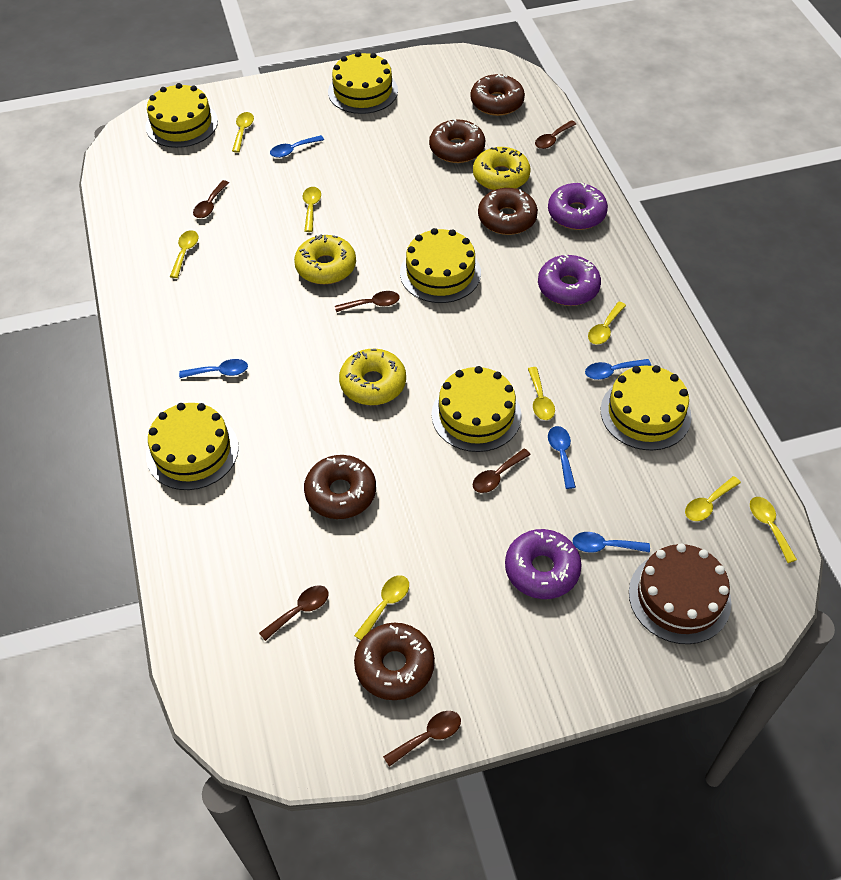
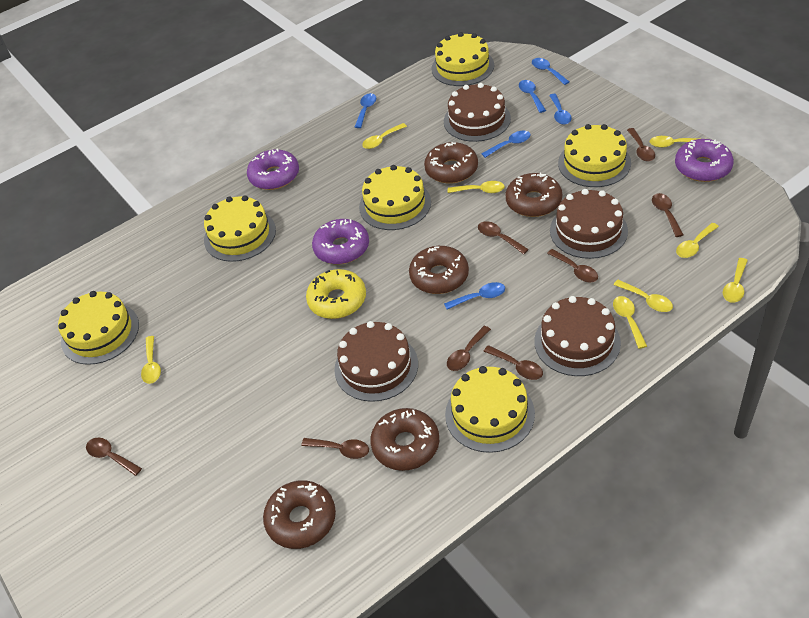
blue spoon: [179,359,248,378] [270,135,324,158] [548,426,576,489] [573,532,650,553] [585,359,651,380] = 5 -> [355,93,376,128] [444,282,505,309] [482,131,530,158] [519,80,546,113] [532,58,569,85] [549,94,572,125] = 6
brown cake: [629,544,731,644] = 1 -> [334,321,418,402] [444,83,511,142] [534,296,621,376] [550,189,628,259] = 4
brown spoon: [193,180,229,218] [259,585,329,641] [335,291,400,312] [383,711,461,767] [473,449,531,493] [535,120,576,149] = 6 -> [86,437,142,476] [301,438,369,459] [447,326,491,371] [478,221,529,254] [484,345,543,380] [547,249,598,282] [627,128,655,162] [652,193,683,237] = 8
yellow donut: [294,234,356,284] [339,349,406,405] [473,147,531,190] = 3 -> [306,269,366,319] = 1

